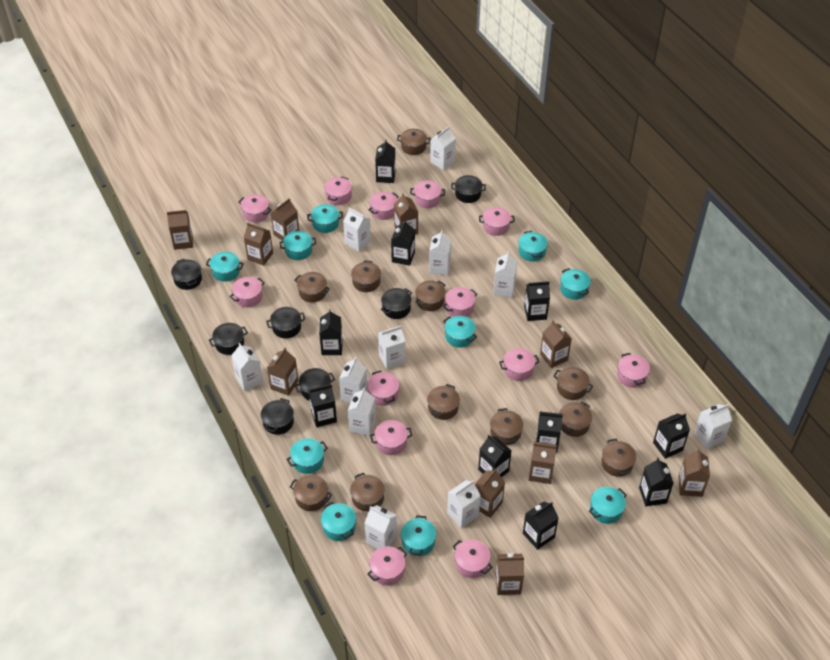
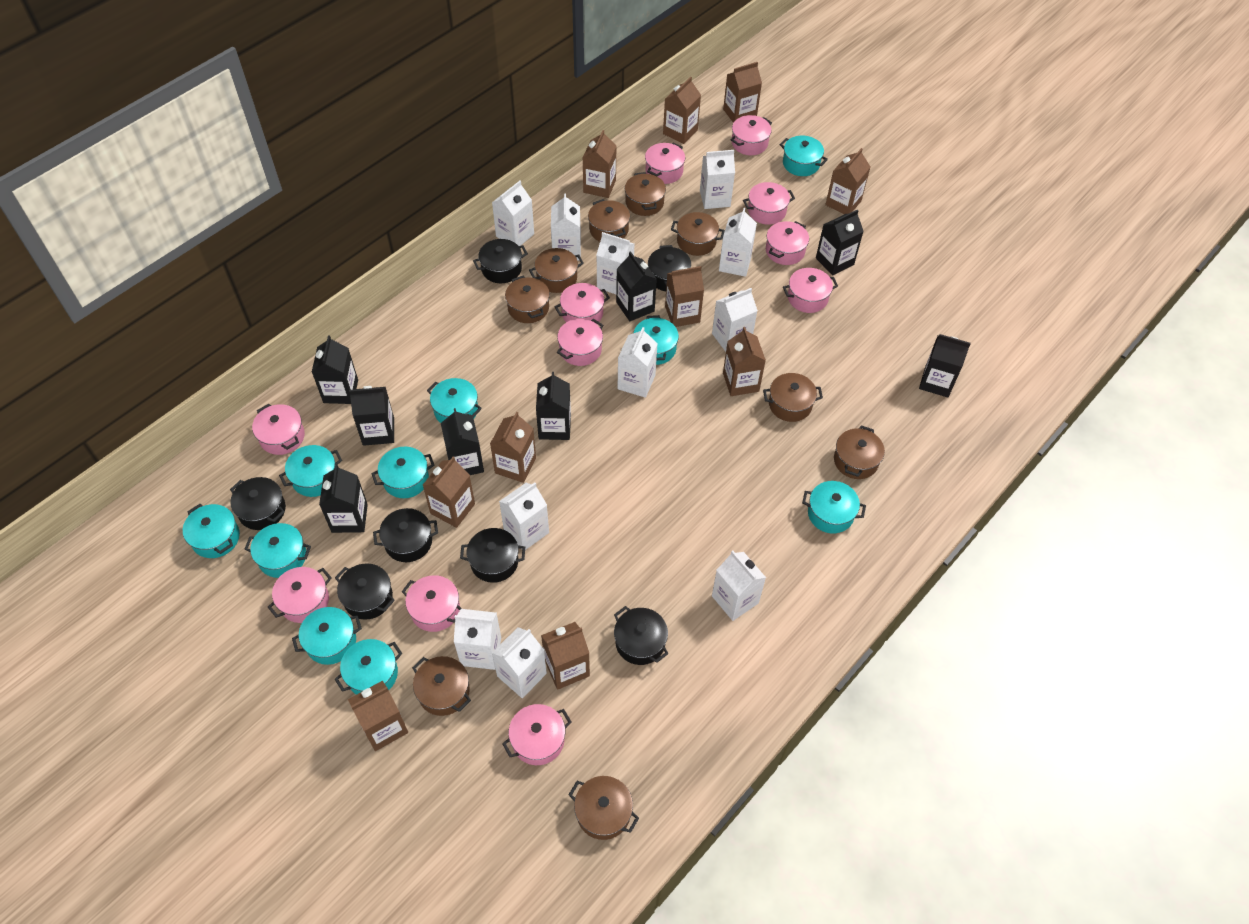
black carton: [308,384,337,427] [319,309,343,355] [375,139,396,183] [391,220,415,266] [478,435,511,477] [523,501,559,550] [524,281,550,321] [536,412,563,453] [639,458,674,506] [653,413,690,459] = 10 -> [312,335,358,404] [319,464,368,533] [349,386,394,446] [441,408,484,475] [536,372,571,440] [616,251,657,321] [816,209,864,275] [919,334,971,397] = 8
brown pot: [290,474,332,511] [294,272,330,302] [350,473,385,512] [351,261,381,292] [397,129,431,155] [415,280,446,311] [427,384,460,420] [490,408,523,445] [553,367,593,400] [559,401,592,437] [601,439,636,477] = 11 -> [412,656,471,716] [505,276,550,323] [529,248,584,293] [568,776,639,840] [588,199,630,242] [625,172,666,216] [671,212,725,256] [763,373,823,422] [834,425,885,479] = 9
pink pot: [229,277,265,307] [239,194,272,223] [324,176,352,205] [367,370,399,406] [367,546,407,585] [369,192,399,220] [370,420,412,455] [410,180,445,208] [443,287,477,317] [453,539,493,578] [479,207,515,236] [499,348,539,381] [617,353,650,388] = 13 -> [252,404,305,455] [268,567,332,623] [402,575,462,632] [502,704,571,765] [554,283,610,323] [557,319,603,366] [645,143,685,184] [731,115,772,155] [743,182,795,225] [766,221,809,265] [783,268,838,313] = 11

